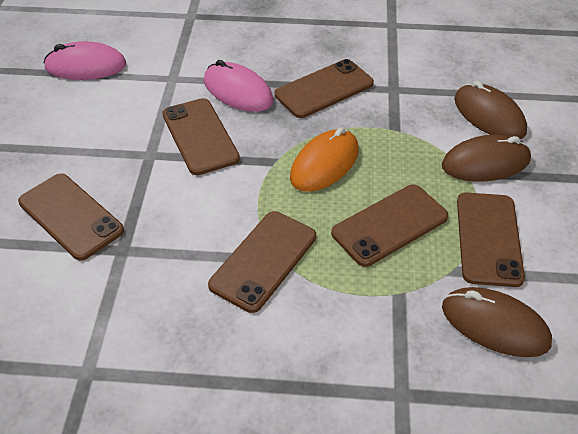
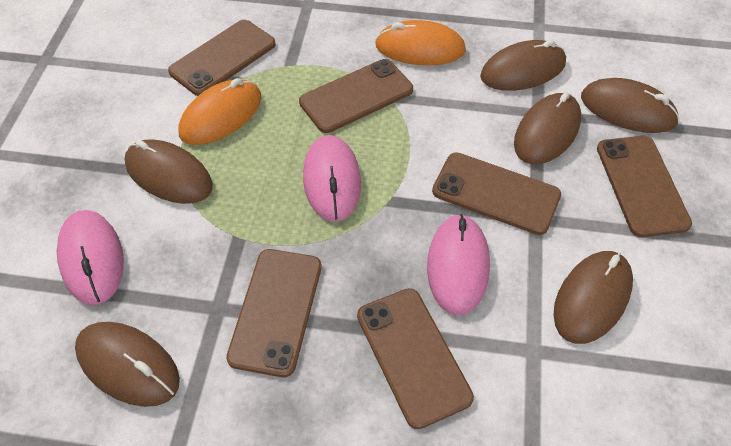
brown mouse: [442,135,531,182] [442,287,552,357] [454,81,527,139] = 3 -> [75,322,180,407] [125,139,213,204] [480,40,566,91] [514,92,581,165] [553,251,633,344] [581,78,680,133] = 6
orange mouse: [290,127,359,192] = 1 -> [178,78,262,145] [375,20,466,65] = 2
pink mouse: [43,41,126,80] [204,60,273,112] = 2 -> [57,210,124,305] [303,135,361,222] [427,214,490,315] = 3

